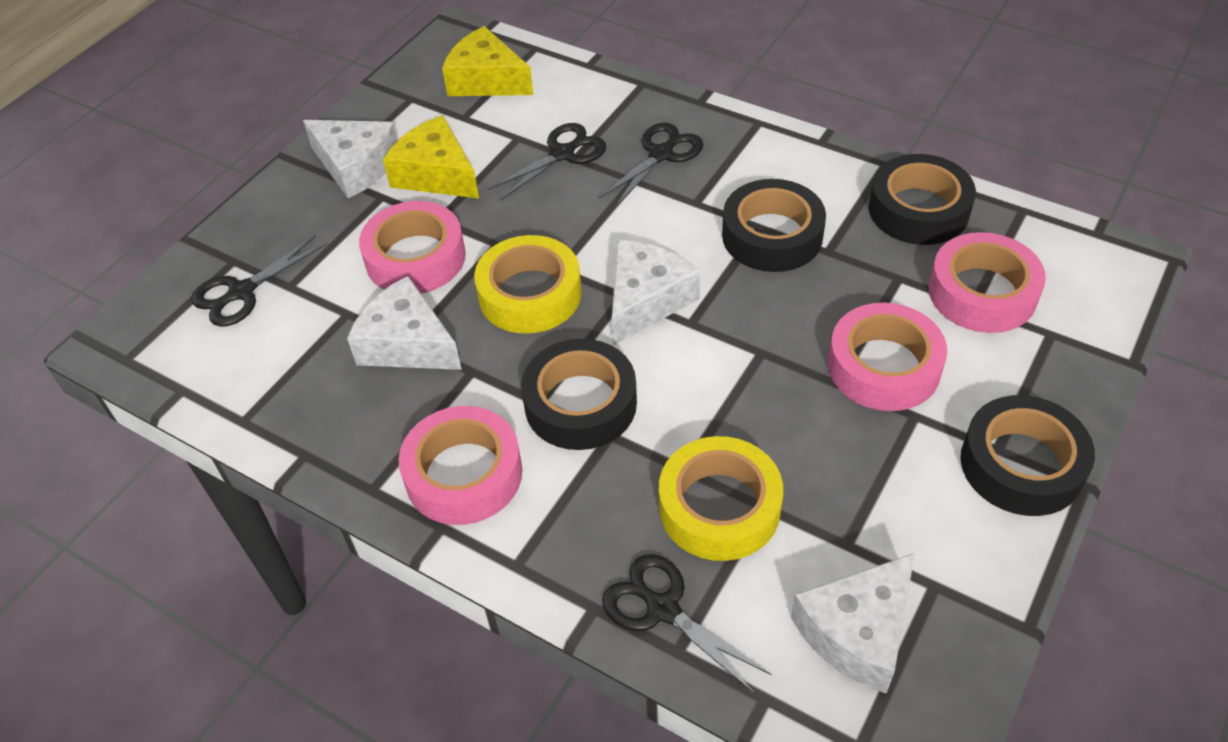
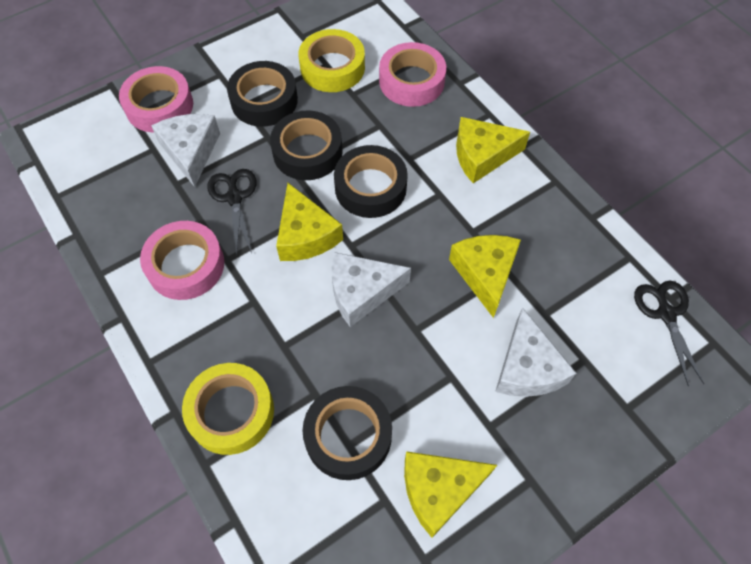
black scissors: [191,235,327,327] [487,123,606,201] [599,123,703,207] [602,554,772,694] = 4 -> [207,169,257,257] [634,281,704,386] = 2
pink tape: [359,201,466,293] [399,406,522,525] [828,303,947,411] [929,232,1046,333] = 4 -> [119,66,193,132] [140,221,224,300] [379,42,446,107] = 3
white cheese: [303,120,398,198] [347,276,462,370] [612,240,700,345] [791,553,915,694] = 4 -> [151,114,220,187] [332,252,411,327] [495,308,576,397] = 3
yellow cheese: [383,115,479,199] [442,26,534,96] = 2 -> [276,183,343,261] [404,451,497,538] [449,235,521,318] [456,117,530,183] = 4

